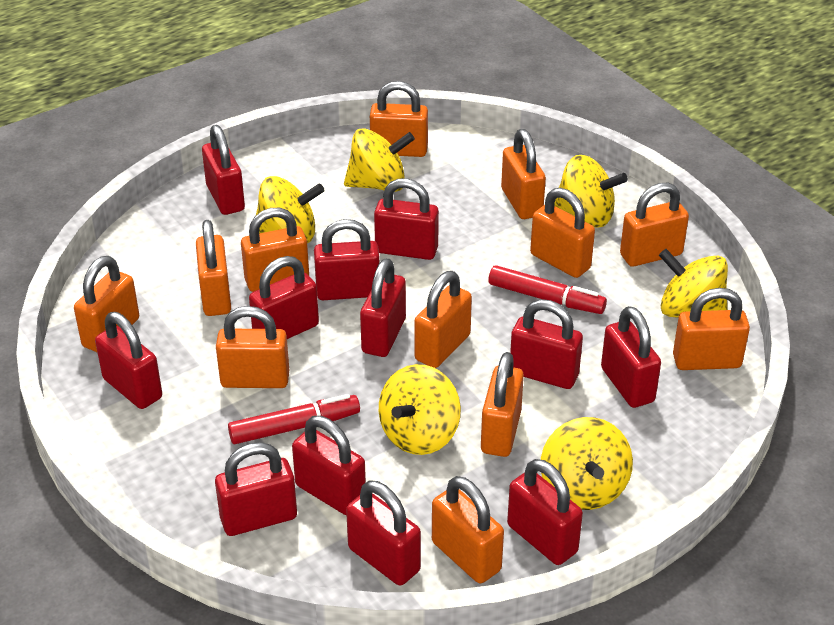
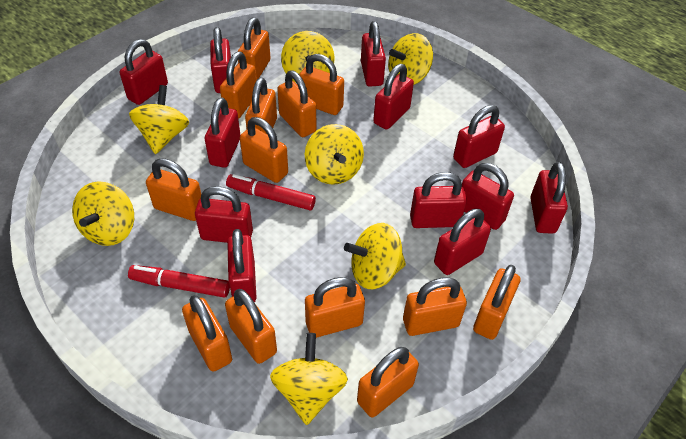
orange padlock: [74,256,139,352] [196,220,231,316] [216,306,289,388] [241,208,309,292] [370,81,428,157] [414,271,472,368] [432,476,504,583] [481,352,524,457] [501,129,546,219] [530,188,595,278] [620,183,689,267] [673,288,750,370] = 12 -> [146,158,201,221] [182,295,232,372] [220,52,256,119] [225,289,277,364] [238,17,270,81] [240,117,288,183] [245,77,277,134] [277,71,316,137] [299,54,344,115] [305,277,365,338] [357,347,419,418] [403,277,467,336] [473,265,520,340] = 13
yellow spinning top: [256,176,325,243] [344,128,415,192] [379,364,461,455] [541,417,633,510] [554,155,628,228] [659,249,728,317] = 6 -> [72,181,134,246] [129,85,189,154] [270,333,348,425] [281,31,335,82] [305,124,364,185] [344,223,406,289] [388,33,433,85] = 7

